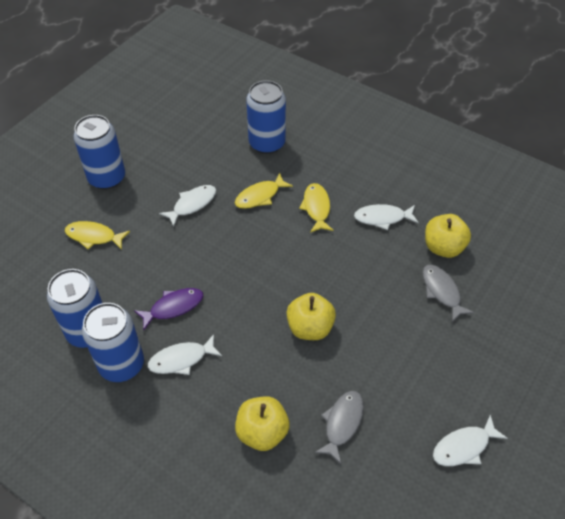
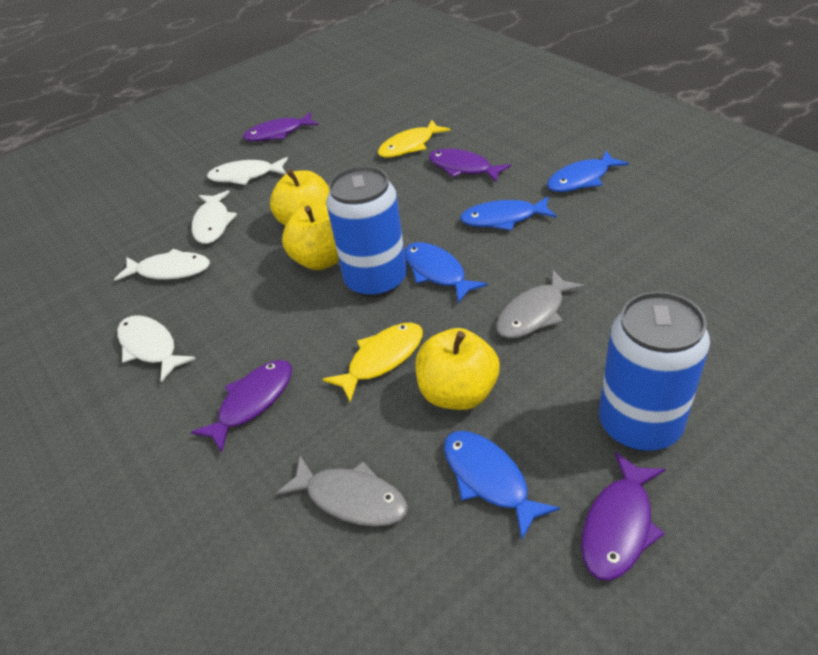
blue can: [47,269,102,348] [74,115,125,189] [82,303,144,382] [246,80,286,154] = 4 -> [326,166,407,298] [599,291,710,451] = 2
blue fish: none = 0 -> [404,242,488,304] [444,431,560,540] [460,196,557,231] [547,151,629,192] = 4
purple fish: [134,288,203,330] = 1 -> [191,360,292,452] [243,112,319,141] [428,148,511,182] [581,452,666,581] = 4
yellow fish: [65,221,130,250] [235,173,293,209] [299,183,333,233] = 3 -> [323,323,423,402] [378,120,451,158] = 2

